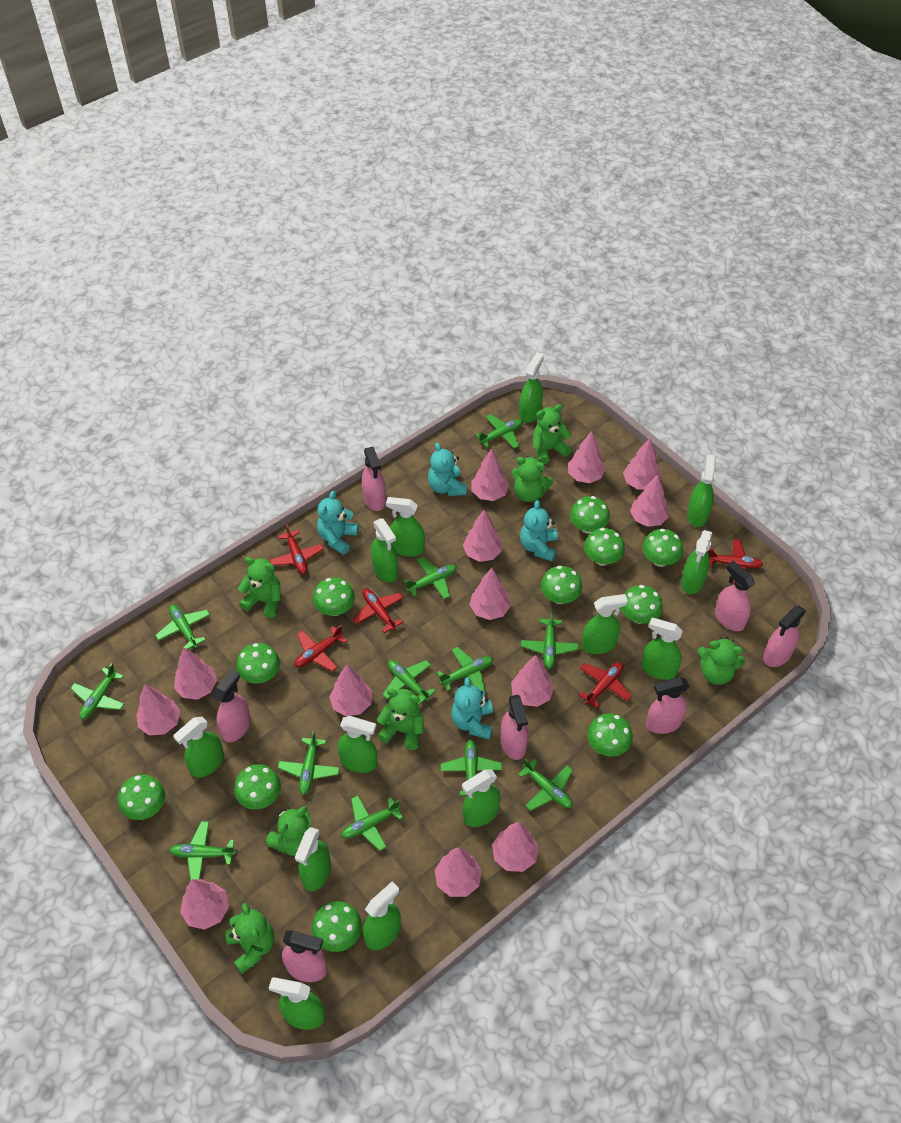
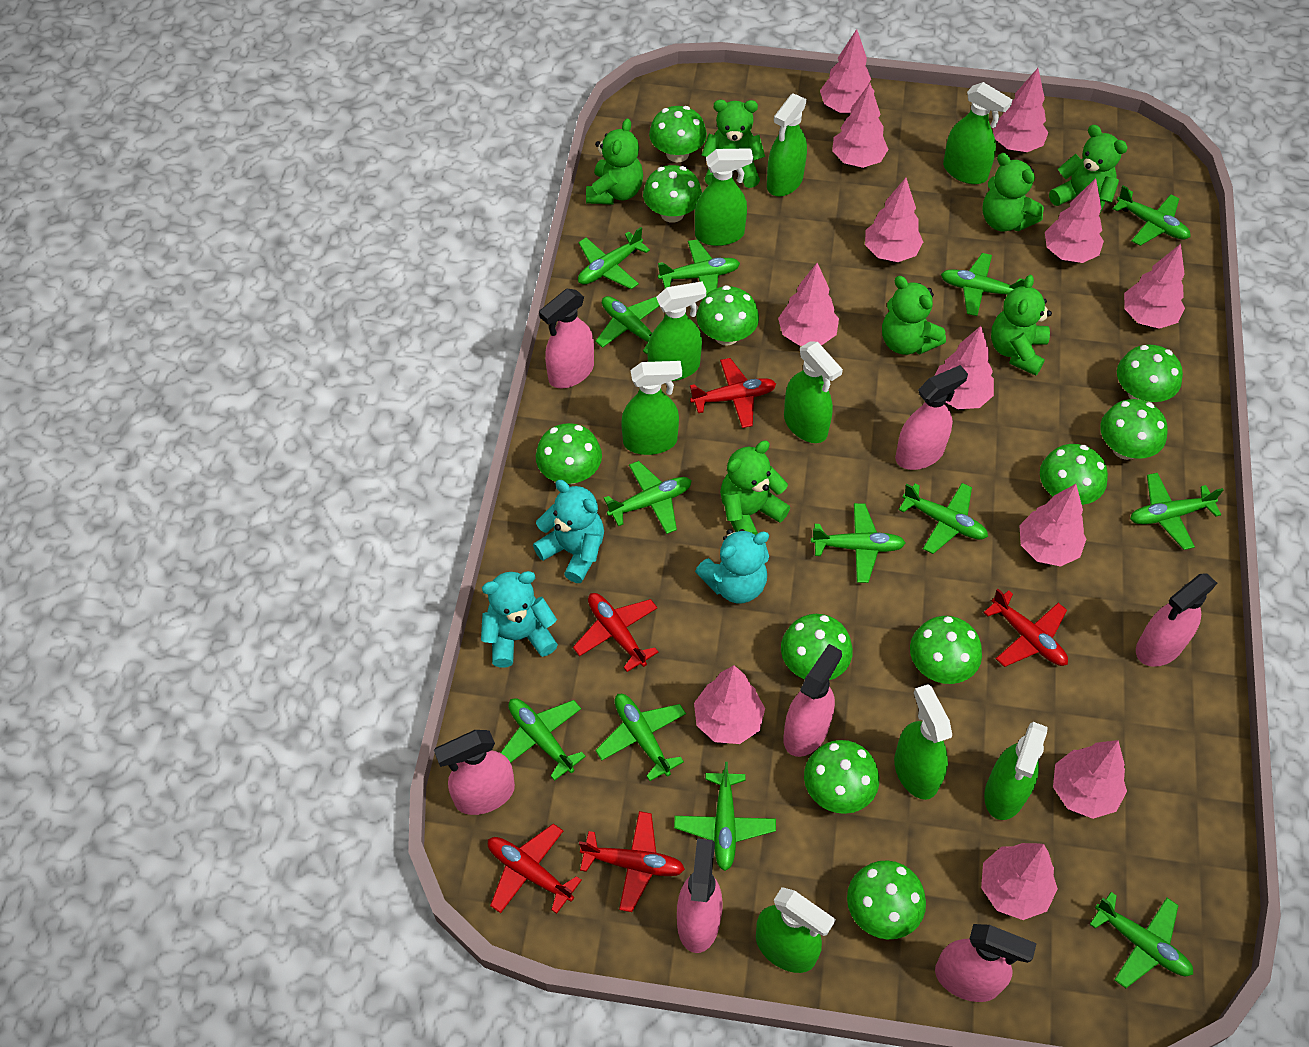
green plane: [70,663,124,719] [155,605,210,649] [169,821,235,880] [278,731,340,795] [341,795,403,851] [382,660,436,705] [403,557,457,599] [437,647,493,692] [441,740,502,796] [475,414,523,449] [518,759,573,811] [521,611,579,669] = 12 -> [501,698,586,781] [578,227,650,289] [595,296,660,355] [595,694,686,781] [604,461,692,534] [658,239,740,294] [674,762,776,871] [811,503,905,583] [899,483,988,554] [941,253,1025,316] [1089,892,1193,988] [1113,186,1191,246] [1130,473,1224,550] = 13
green spray bottle: [173,716,224,777] [269,977,325,1030] [295,827,331,891] [338,716,377,773] [363,882,401,950] [371,518,398,582] [386,497,425,557] [462,769,501,827] [519,352,544,423] [582,594,628,654] [641,618,683,680] [681,530,713,594] [687,454,716,527] = 13 -> [621,361,682,455] [647,281,706,381] [695,148,753,246] [756,887,836,973] [767,93,807,197] [784,342,843,443] [894,684,952,800] [943,82,1013,184] [984,722,1048,820] = 9
pink tree: [136,684,180,736] [174,648,217,700] [180,879,229,930] [329,664,372,716] [434,847,482,897] [463,510,502,562] [470,568,511,620] [471,449,509,501] [492,822,539,872] [511,655,554,707] [568,431,605,483] [623,438,661,489] [630,475,669,527] = 13 -> [694,665,765,744] [778,263,839,346] [820,29,875,113] [832,83,889,168] [865,178,923,262] [934,326,994,409] [981,843,1058,920] [993,68,1048,152] [1019,484,1086,567] [1045,178,1104,263] [1053,740,1127,819] [1124,244,1185,329] = 12
turquoise teddy bear: [317,491,359,555] [428,442,466,496] [451,677,493,739] [520,500,558,562] = 4 -> [481,571,558,668] [533,480,604,583] [695,529,769,603] = 3

